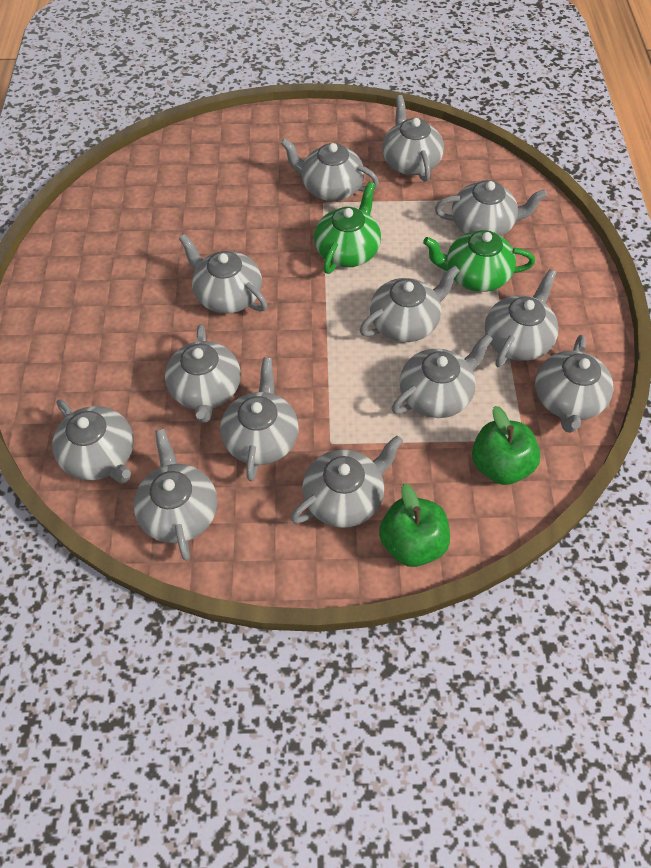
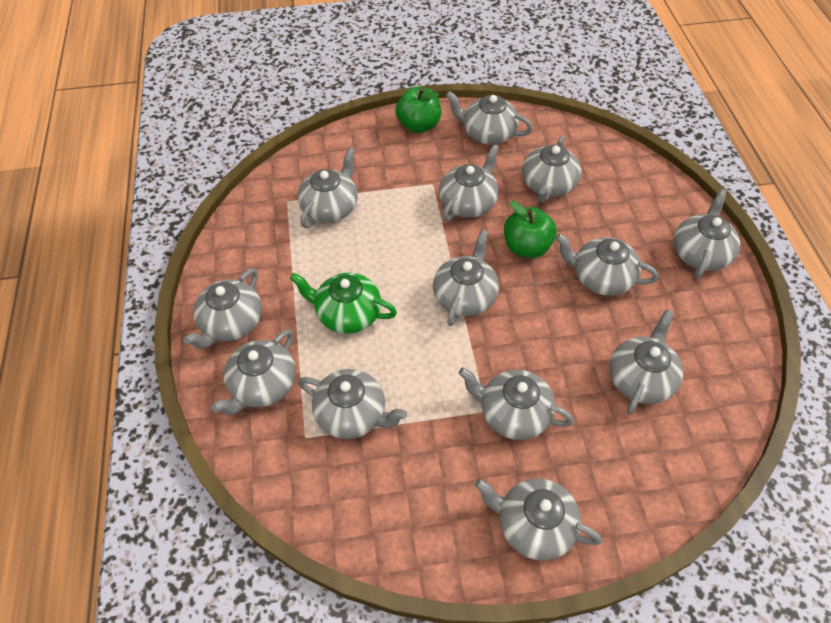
green teapot: [314,182,381,274] [423,230,535,292] = 2 -> [290,273,397,334] = 1

